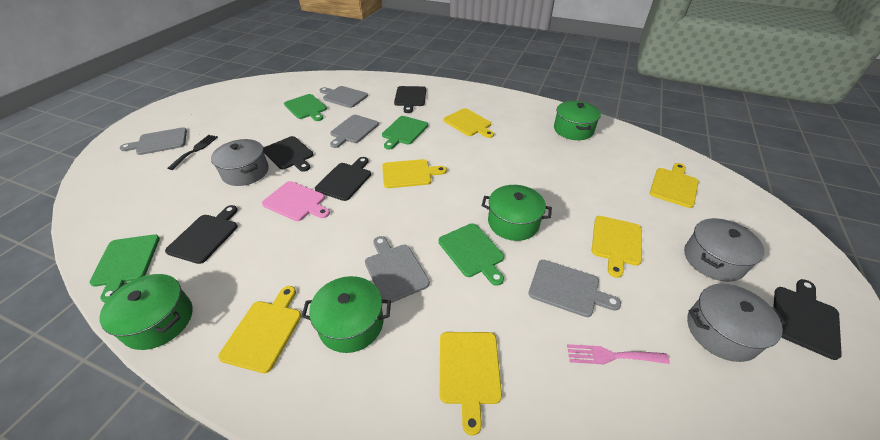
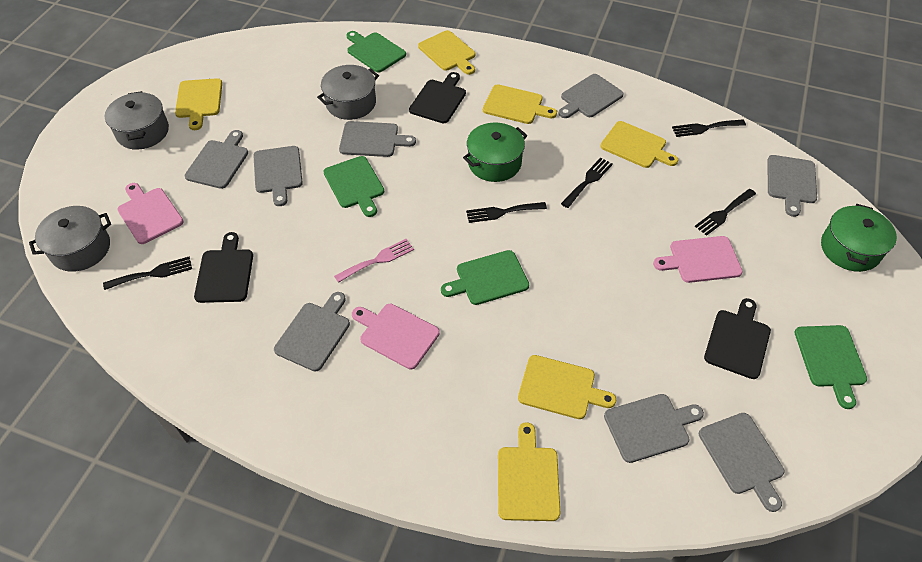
black cutting board: [165,205,238,264] [263,136,314,172] [315,157,371,201] [394,86,426,113] [773,279,842,360] = 5 -> [194,232,253,303] [409,72,466,123] [704,298,771,379] = 3
black fork: [167,135,218,170] = 1 -> [103,257,192,290] [466,202,547,223] [561,157,613,208] [672,119,746,137] [695,189,756,236] = 5
green pot: [99,274,193,350] [301,276,391,353] [481,185,552,241] [554,101,601,140] = 4 -> [463,122,527,182] [821,204,897,272] = 2
grey cutting board: [120,127,187,155] [320,86,368,108] [330,115,379,148] [365,236,430,304] [529,260,621,317] = 5 -> [185,130,248,189] [253,146,303,206] [274,292,350,371] [339,121,416,157] [558,74,624,118] [604,394,704,463] [699,413,785,512] [767,155,817,217] = 8
pink cutting board: [262,181,330,221] = 1 -> [117,183,184,244] [352,304,440,369] [653,236,743,283] = 3

